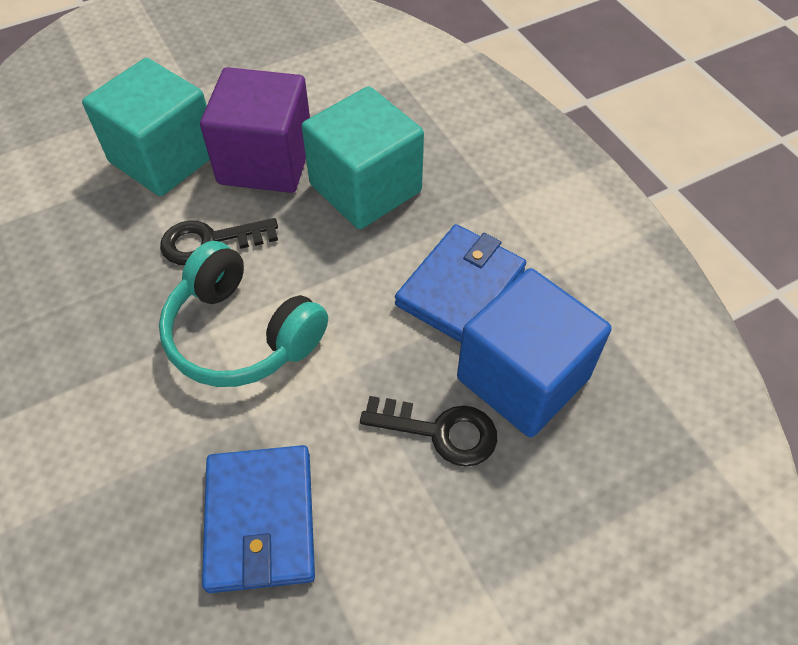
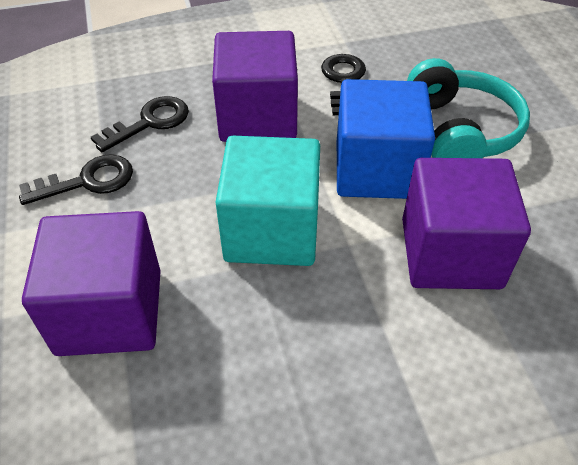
black key: [160,218,278,265] [360,396,497,467] = 2 -> [19,154,133,205] [91,96,189,152] [321,54,366,115] = 3
blue wallet: [202,445,315,593] [395,224,526,343] = 2 -> none = 0
purple cube: [200,67,310,193] = 1 -> [22,211,161,356] [212,31,298,142] [402,158,531,289] = 3
turquoise cube: [82,58,210,196] [302,86,424,229] = 2 -> [216,136,320,266] = 1

